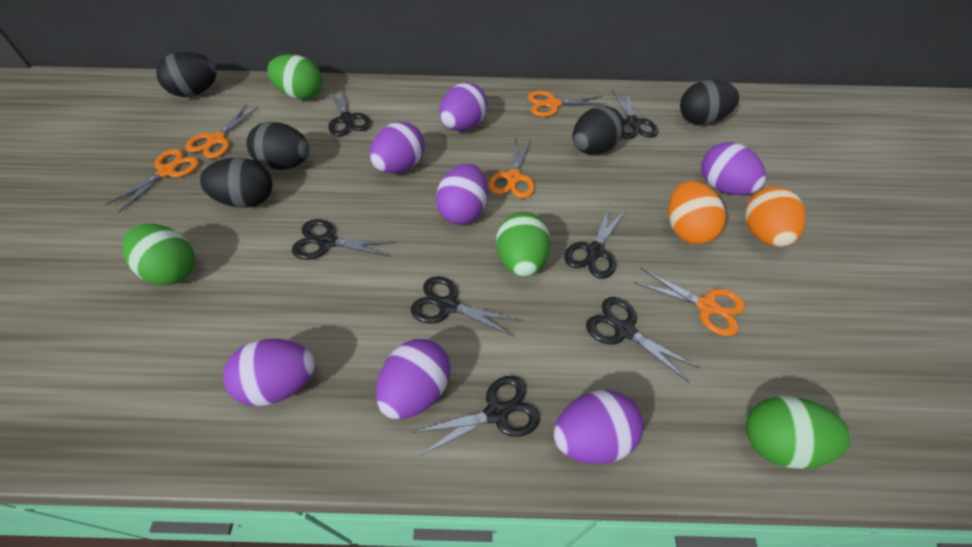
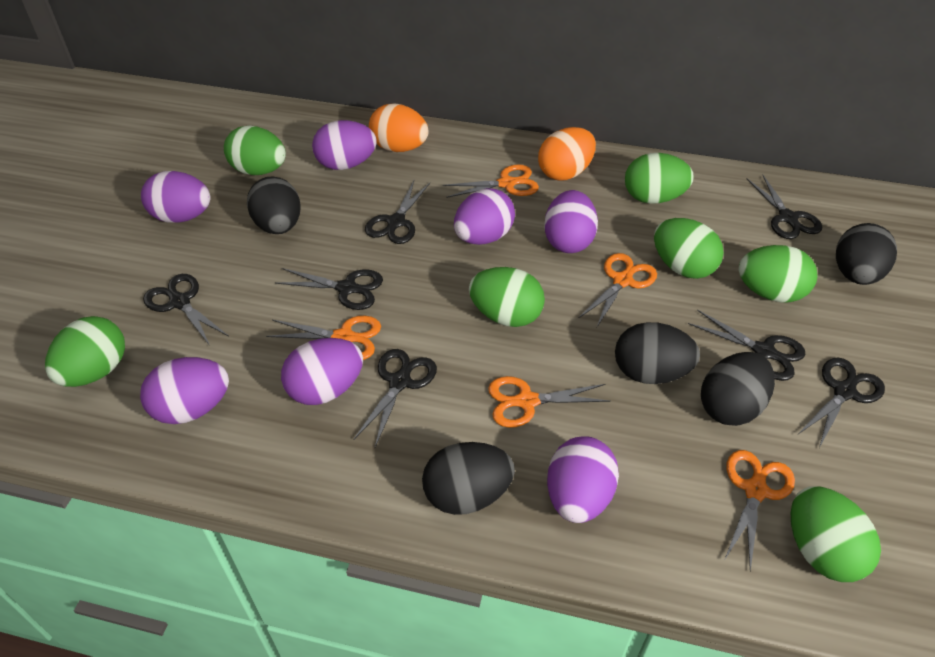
green egg: [122,224,195,285] [267,54,322,100] [496,212,551,277] [746,396,851,469] = 4 -> [45,316,125,387] [224,125,286,175] [469,267,545,327] [625,153,694,204] [654,218,724,279] [738,245,817,302] [791,486,881,582] = 7

